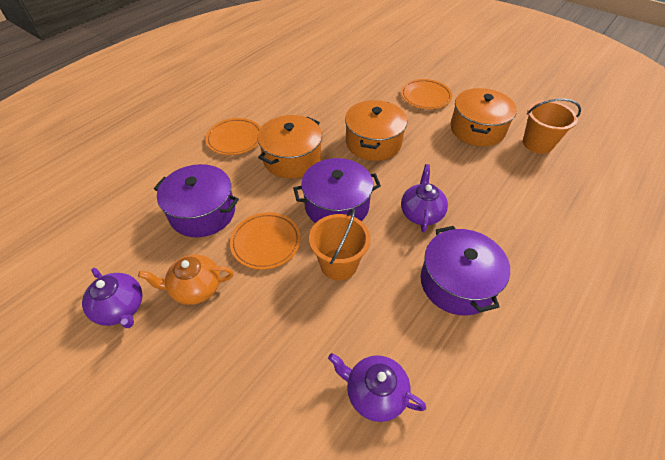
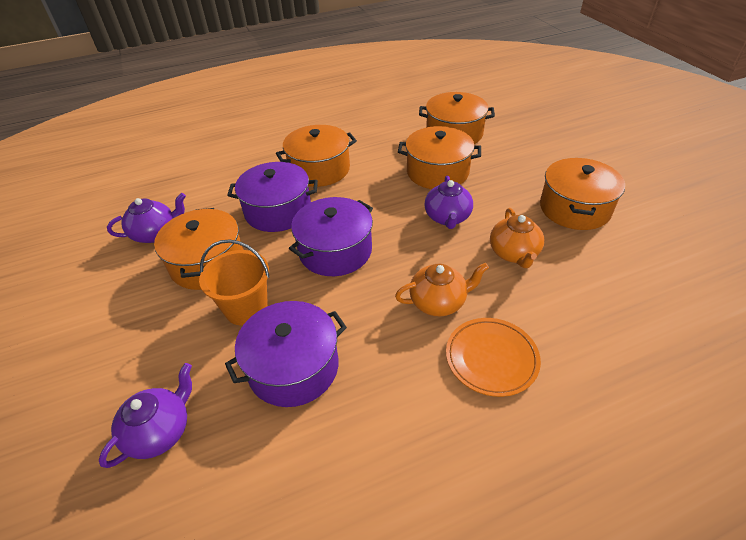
orange bucket: [309,209,370,280] [523,99,581,154] = 2 -> [199,239,270,326] = 1
orange plate: [205,118,261,155] [230,212,301,270] [401,79,452,109] = 3 -> [446,318,541,397] = 1
orange pot: [257,115,322,178] [345,100,407,161] [450,88,517,146] = 3 -> [154,208,244,290] [276,125,357,187] [398,126,481,189] [419,92,495,144] [540,158,625,230] = 5
orange teapot: [138,255,234,305] = 1 -> [395,263,489,316] [490,208,544,268] = 2

